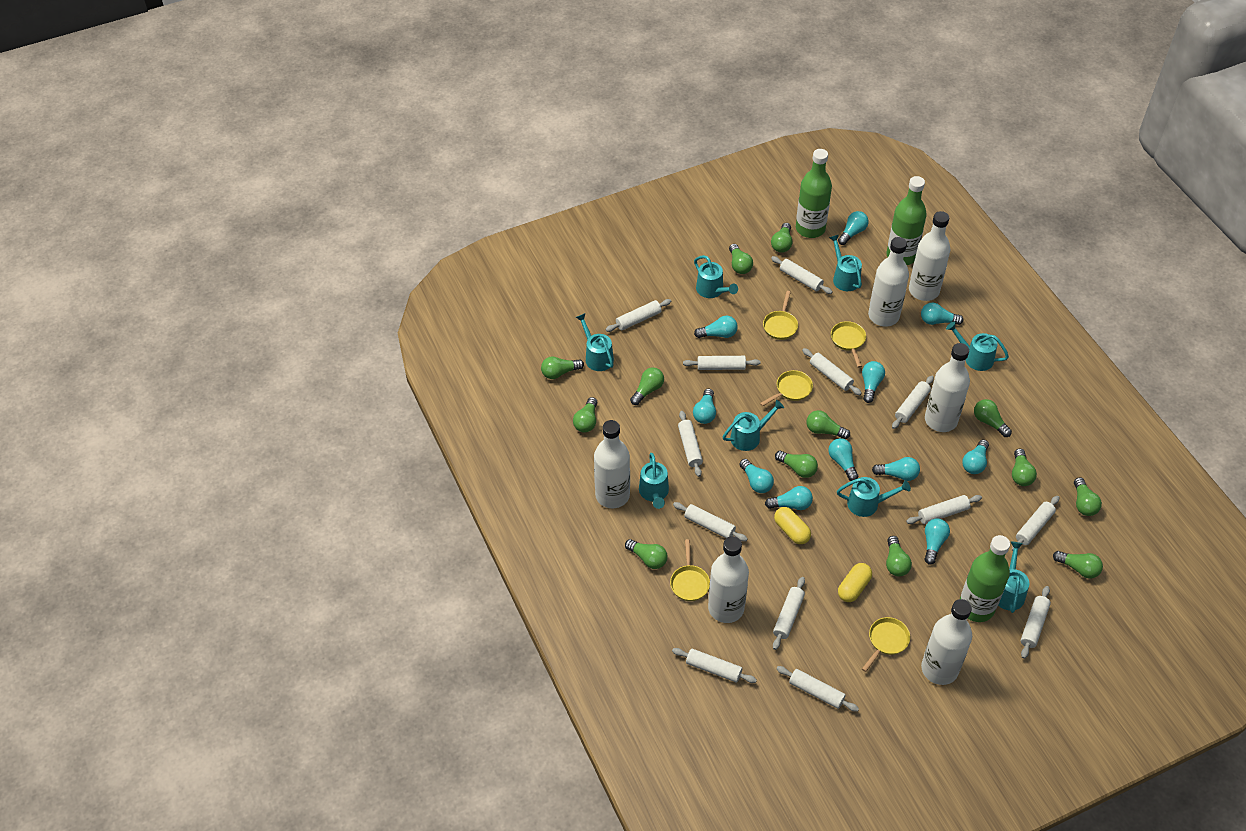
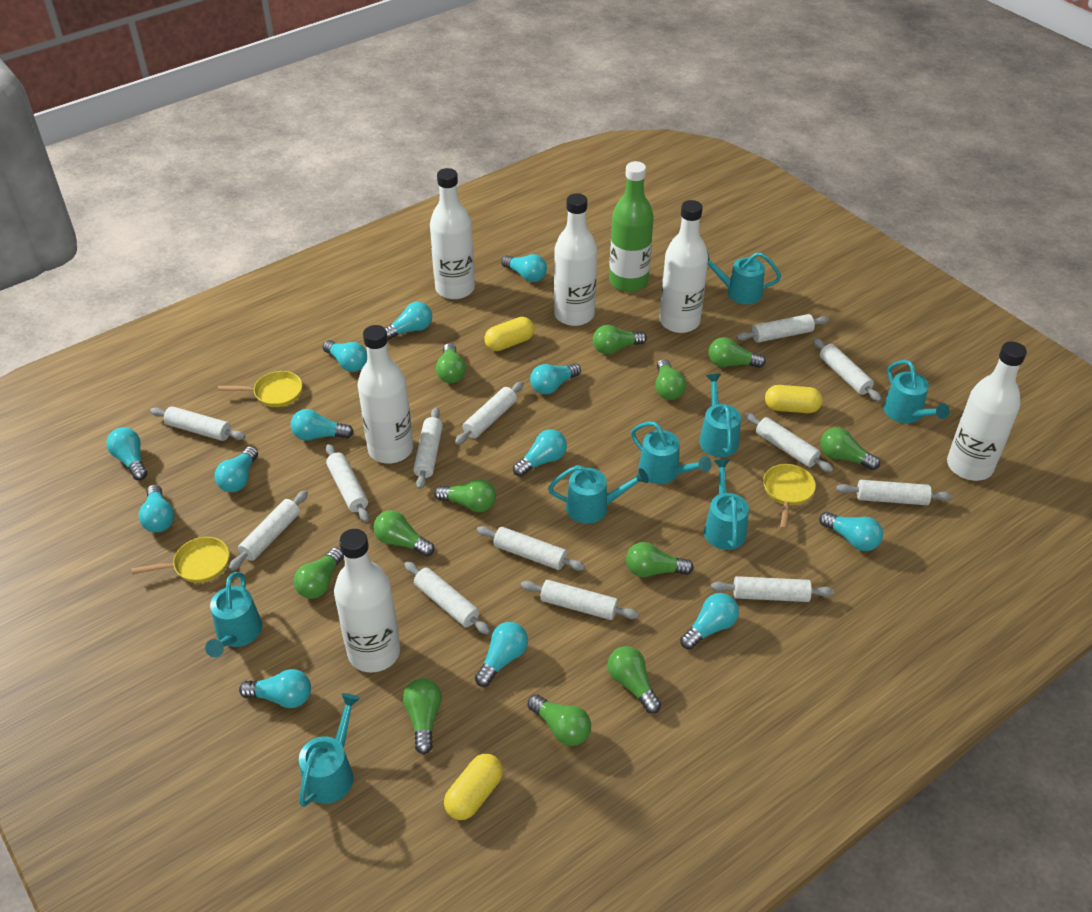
green bottle: [796,149,832,238] [887,176,927,265] [960,535,1010,622] = 3 -> [609,161,654,292] = 1
green light bulb: [541,357,584,379] [573,397,597,433] [625,539,668,569] [630,368,664,405] [729,244,753,274] [771,223,792,253] [775,451,818,478] [806,410,850,439] [886,536,912,576] [974,399,1012,437] [1012,449,1037,486] [1053,551,1103,579] [1074,477,1102,516] = 13 -> [294,547,344,599] [373,510,434,556] [403,678,442,754] [434,479,496,512] [436,343,466,383] [528,694,591,746] [593,325,647,354] [608,646,661,714] [626,542,694,577] [655,359,686,400] [708,337,766,368] [820,427,880,470] = 12
turquoise light bulb: [693,389,716,424] [694,316,738,338] [739,459,774,493] [765,486,813,510] [828,438,858,481] [838,211,869,245] [862,361,885,403] [872,457,920,481] [921,302,964,325] [924,519,950,564] [962,440,989,474] = 11 -> [107,427,147,480] [138,484,174,532] [215,446,258,492] [239,669,311,708] [291,409,354,441] [323,340,367,372] [385,302,432,340] [475,622,528,687] [501,254,547,282] [513,429,567,477] [530,363,581,395] [680,593,739,649] [819,512,883,551] = 13
yellow capsule: [774,507,811,544] [838,563,872,602] = 2 -> [444,754,503,820] [485,317,534,351] [765,385,822,413] = 3
yellow pan: [670,539,710,601] [760,370,813,407] [763,291,798,340] [831,321,866,368] [862,617,910,672] = 5 -> [131,537,229,583] [218,371,302,407] [763,464,816,530] = 3

